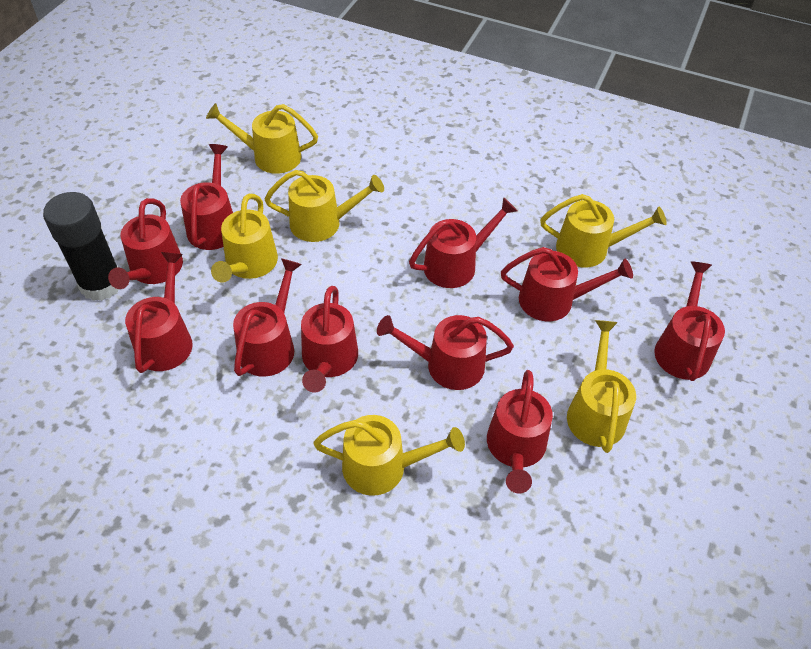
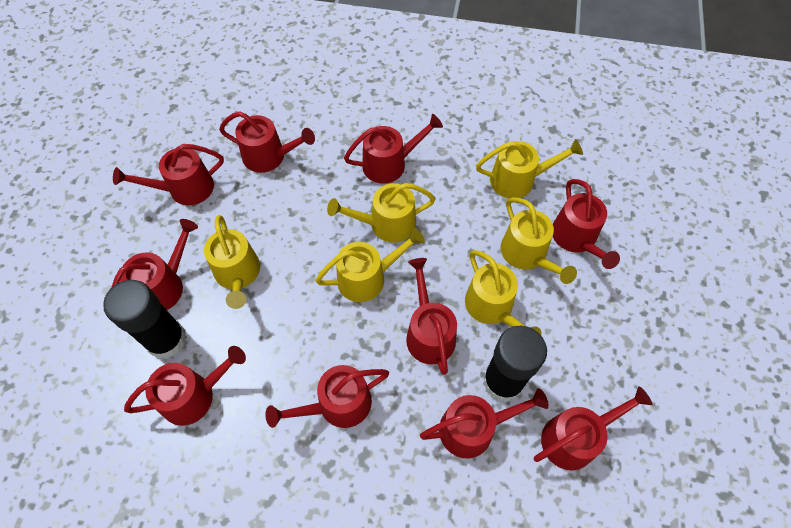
black glue stick: [43,192,119,301] = 1 -> [103,280,187,359] [483,326,547,402] = 2

